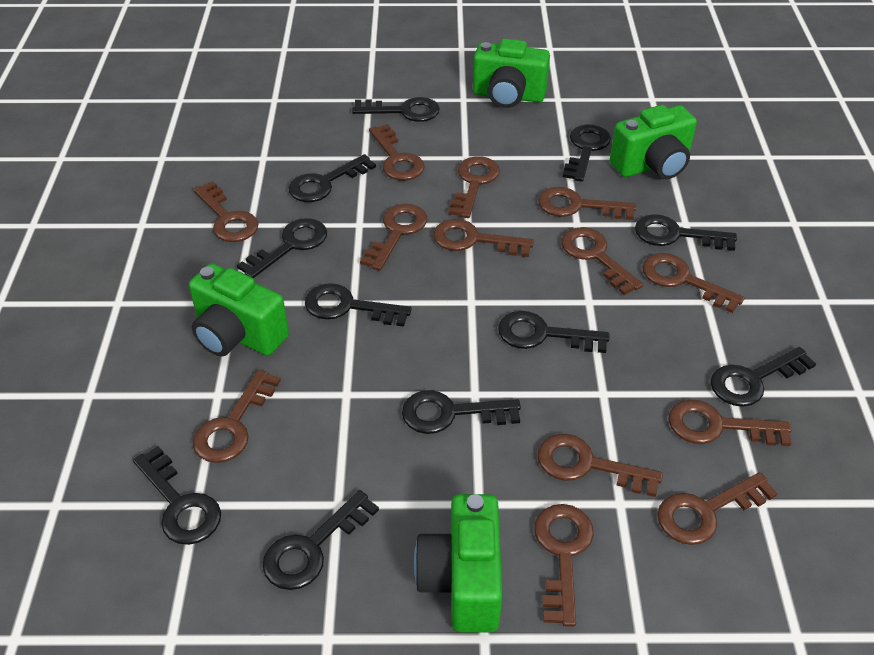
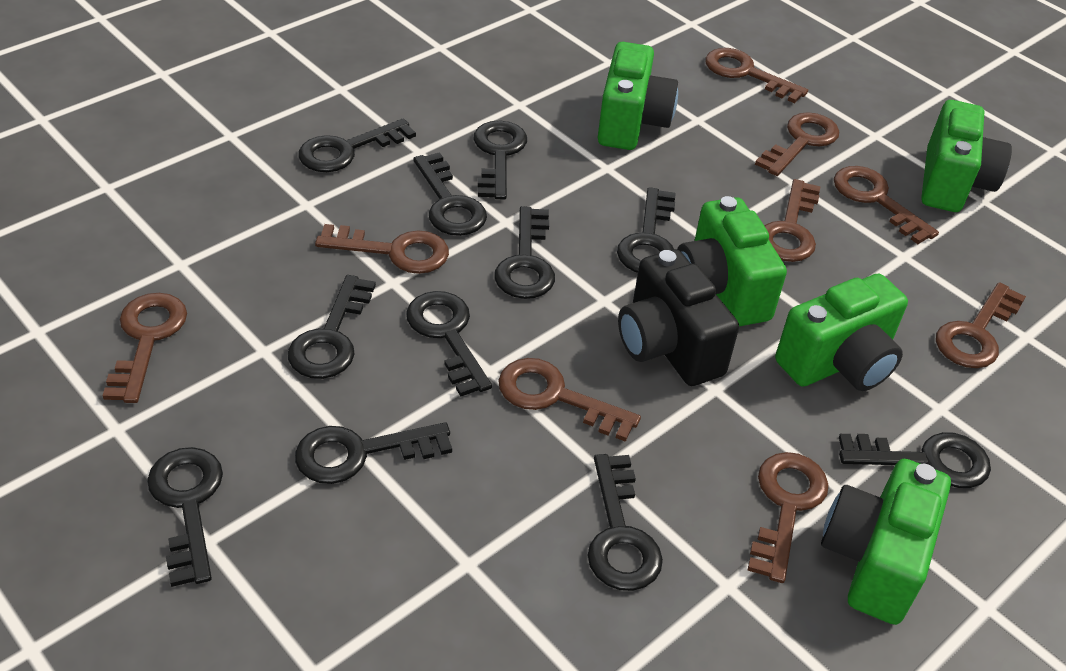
black camera: none = 0 -> [618,249,739,386] = 1
brown key: [193,181,259,242] [193,370,281,463] [360,204,427,271] [369,124,425,180] [433,219,534,257] [448,156,500,218] [534,504,594,627] [538,187,636,220] [538,434,663,497] [561,227,643,295] [642,253,745,313] [657,472,778,545] [668,399,792,446] = 13 -> [102,293,187,403] [315,224,449,274] [498,358,641,442] [705,48,808,103] [747,452,829,583] [755,112,839,176] [764,179,821,262] [834,166,939,244] [936,282,1026,368] = 9
green camera: [189,264,289,357] [414,494,502,632] [473,39,550,108] [610,105,697,179] = 4 -> [598,42,678,150] [677,196,787,326] [775,273,908,391] [821,459,951,625] [921,100,1012,212] = 5

